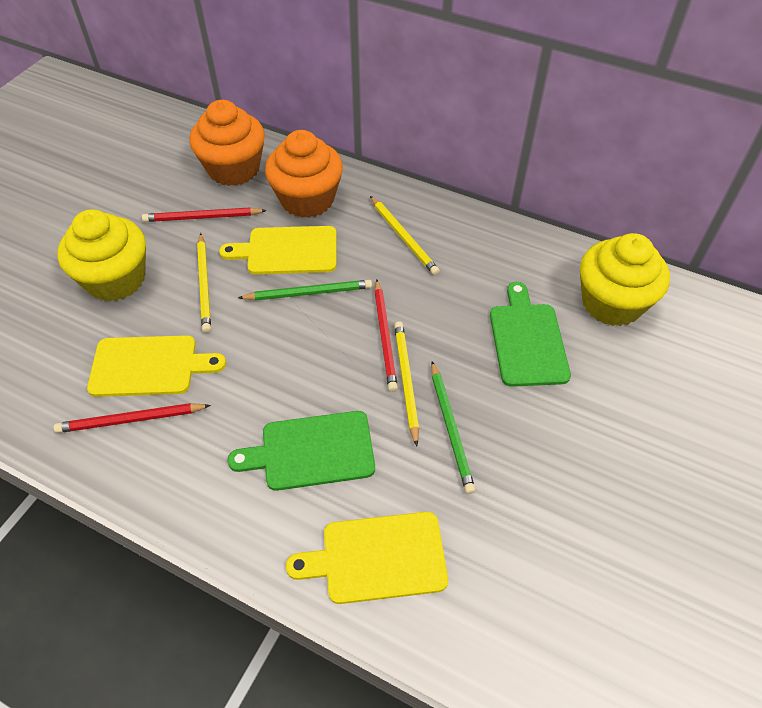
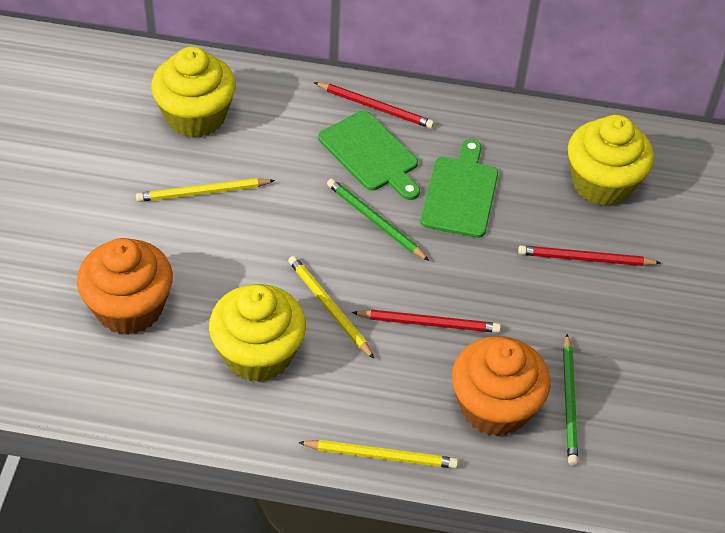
yellow cupcake: [57,209,146,301] [580,233,670,326] = 2 -> [151,47,236,138] [209,284,306,382] [568,115,654,206] = 3
yellow cutting board: [87,335,226,397] [219,226,337,275] [286,512,448,604] = 3 -> none = 0

